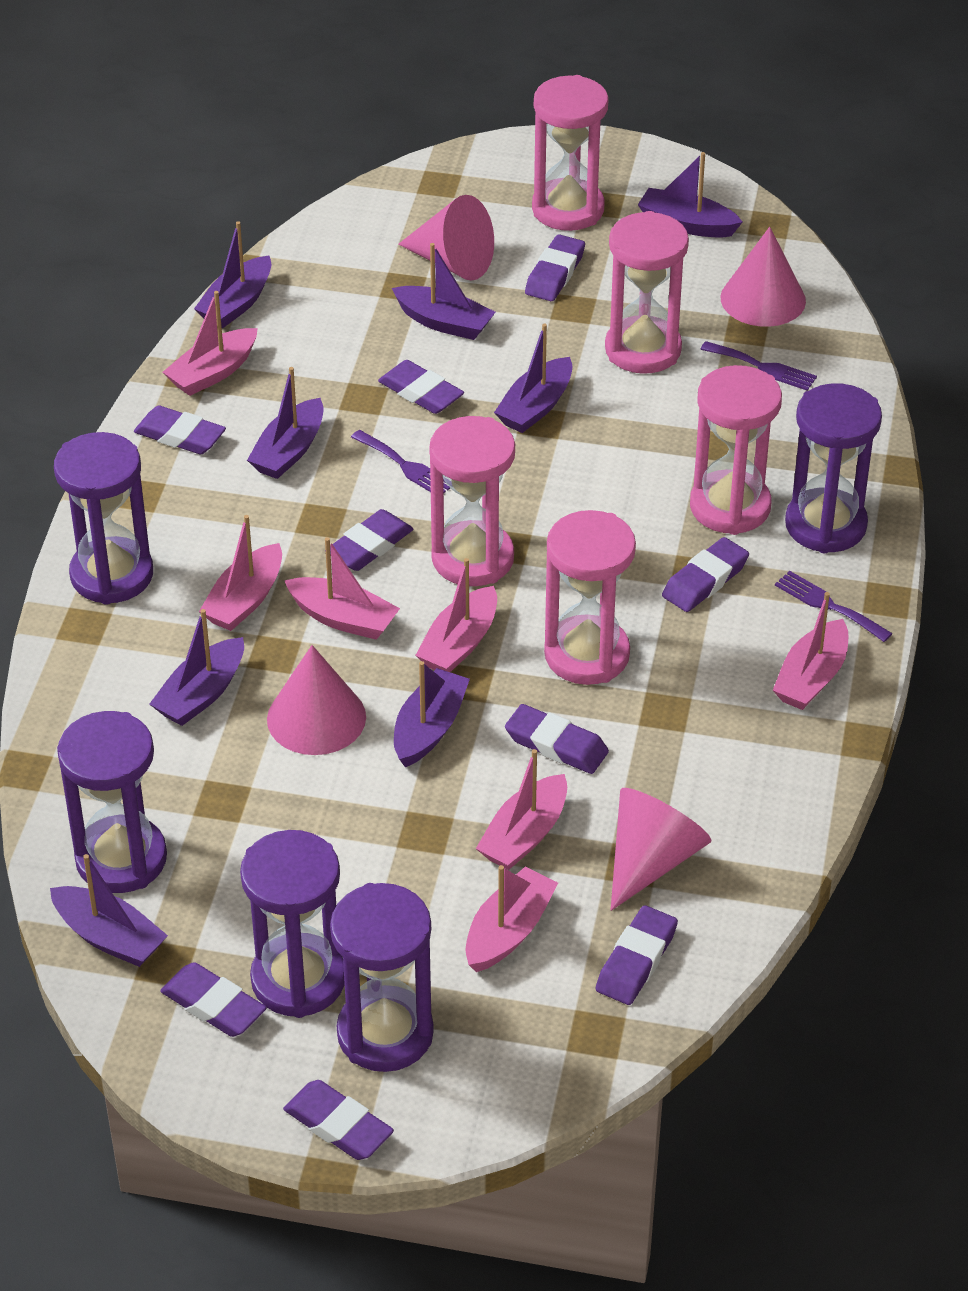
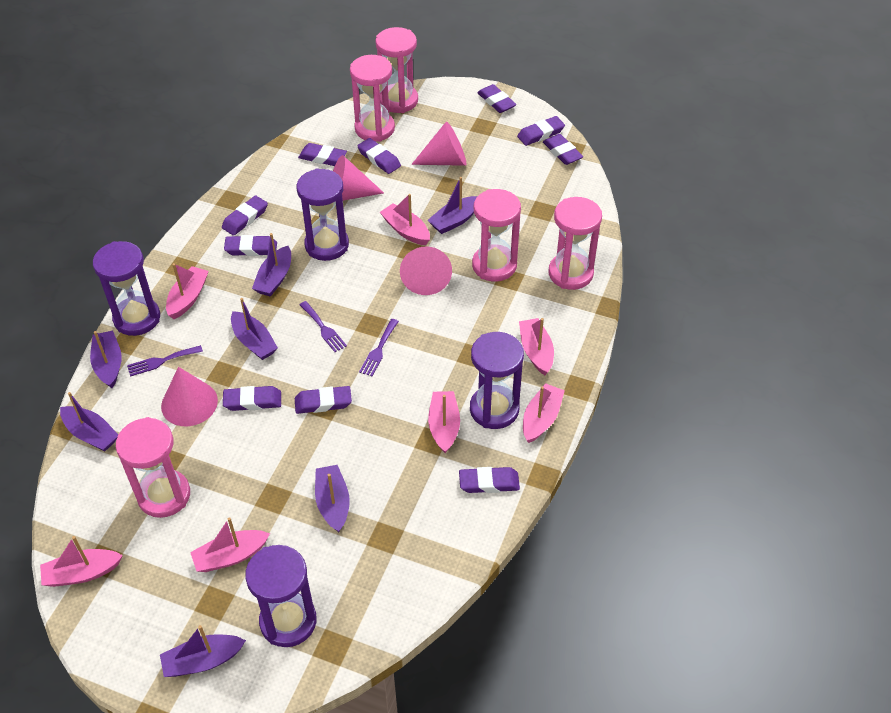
purple boat: [50,854,168,967] [149,609,244,726] [194,221,271,328] [247,367,324,479] [392,243,495,340] [394,661,470,767] [494,324,573,433] [638,152,742,238] = 8 -> [60,392,118,451] [90,330,122,388] [160,625,246,677] [231,298,278,360] [252,233,291,297] [315,465,350,532] [427,177,478,234] = 7
purple eraser: [134,406,226,454] [160,962,266,1037] [283,1080,394,1160] [330,509,413,571] [378,360,464,414] [505,704,609,774] [525,234,585,301] [596,905,678,1005] [662,537,749,612] = 9 -> [222,195,268,236] [223,386,281,411] [224,235,277,256] [295,386,352,414] [298,143,347,166] [357,138,401,174] [459,467,520,493] [477,84,516,113] [517,116,565,146] [543,134,583,165] = 10
purple hourglass: [54,432,153,605] [57,711,167,893] [240,830,345,1018] [330,883,434,1072] [785,383,882,553] = 5 -> [93,241,160,336] [245,545,317,647] [297,168,349,261] [470,332,524,429] = 4

